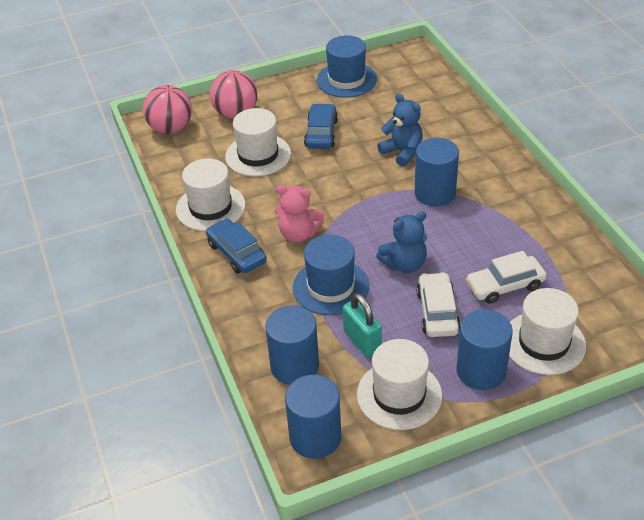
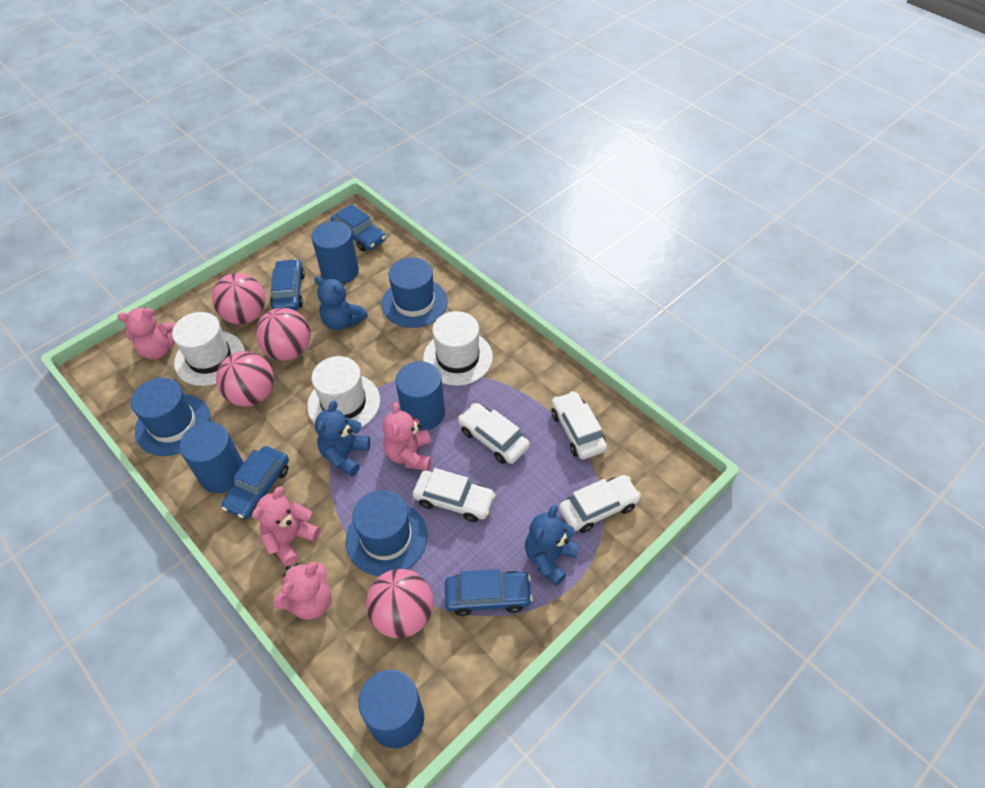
blue car: [206,219,267,274] [304,103,338,149] = 2 -> [222,446,289,519] [270,259,305,311] [331,204,386,252] [445,569,533,616] = 4
blue hat: [293,235,369,315] [317,36,377,98] = 2 -> [131,378,211,456] [346,490,428,576] [381,257,448,328] = 3
blue teddy bear: [376,211,427,273] [377,94,423,167] = 2 -> [315,276,368,330] [315,400,370,476] [525,505,579,586] = 3
pink ball: [143,85,192,134] [210,70,257,119] = 2 -> [212,273,265,324] [216,351,274,407] [256,308,310,361] [366,569,433,638] = 4
pink teddy bear: [275,185,324,243] = 1 -> [117,308,175,359] [252,486,320,566] [273,562,331,620] [383,402,431,471] = 4
turquoise padlock: [343,293,382,357] = 1 -> none = 0
white car: [416,272,461,337] [466,251,546,304] = 2 -> [413,468,496,522] [458,403,530,464] [551,391,607,460] [559,475,641,533] = 4
white hat: [176,159,245,231] [225,108,291,177] [357,339,442,430] [509,288,586,375] = 4 -> [172,312,245,386] [307,356,380,428] [423,311,493,386] = 3

